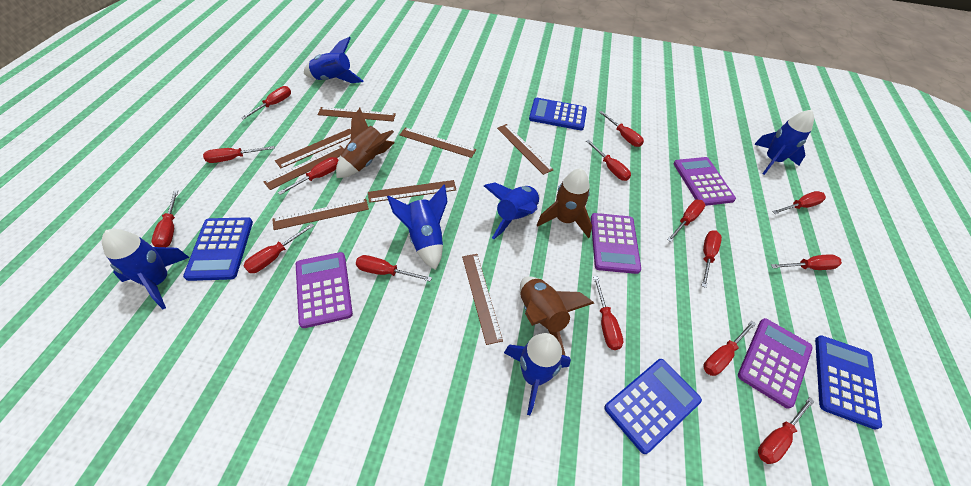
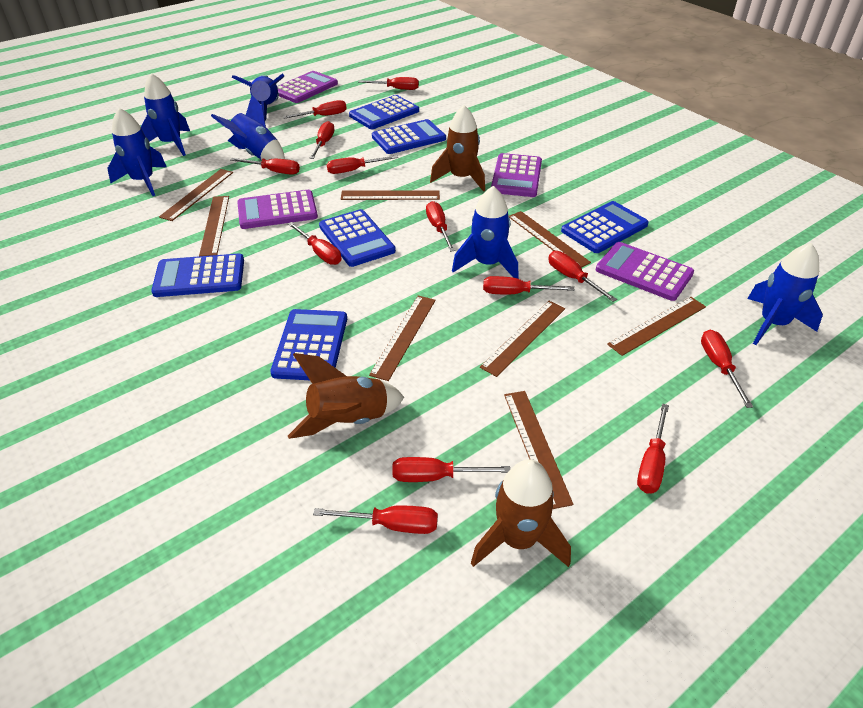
blue calculator: [183,217,253,281] [529,98,587,130] [604,359,702,454] [815,335,882,430] = 4 -> [151,253,244,297] [270,309,347,380] [319,209,396,267] [349,95,419,129] [372,119,446,154] [561,201,649,253] = 6
red screwdriver: [152,190,178,247] [203,146,275,163] [241,86,291,120] [244,223,314,273] [278,157,338,195] [356,255,432,282] [586,140,631,181] [593,276,623,350] [599,111,644,147] [667,200,706,242] [701,230,722,288] [703,321,756,376] [758,397,815,464] [771,254,842,270] [772,191,826,214] = 15 -> [230,158,300,175] [283,100,347,119] [288,222,341,265] [310,121,334,159] [313,506,438,534] [327,155,398,174] [358,77,419,90] [392,457,510,482] [426,201,455,252] [483,276,575,294] [548,251,617,302] [637,404,669,493] [701,330,753,408] = 13

